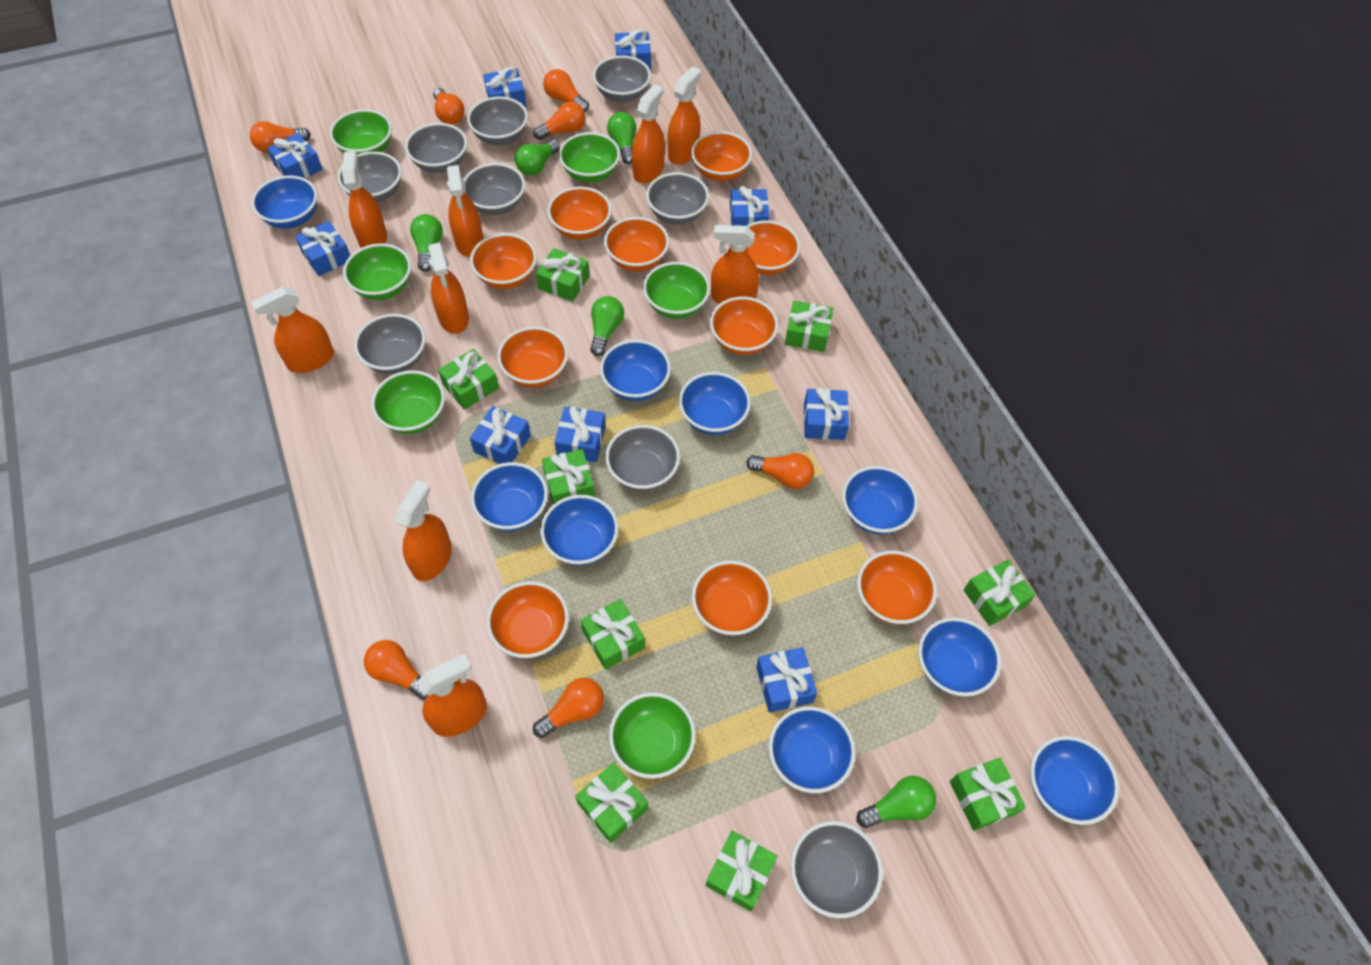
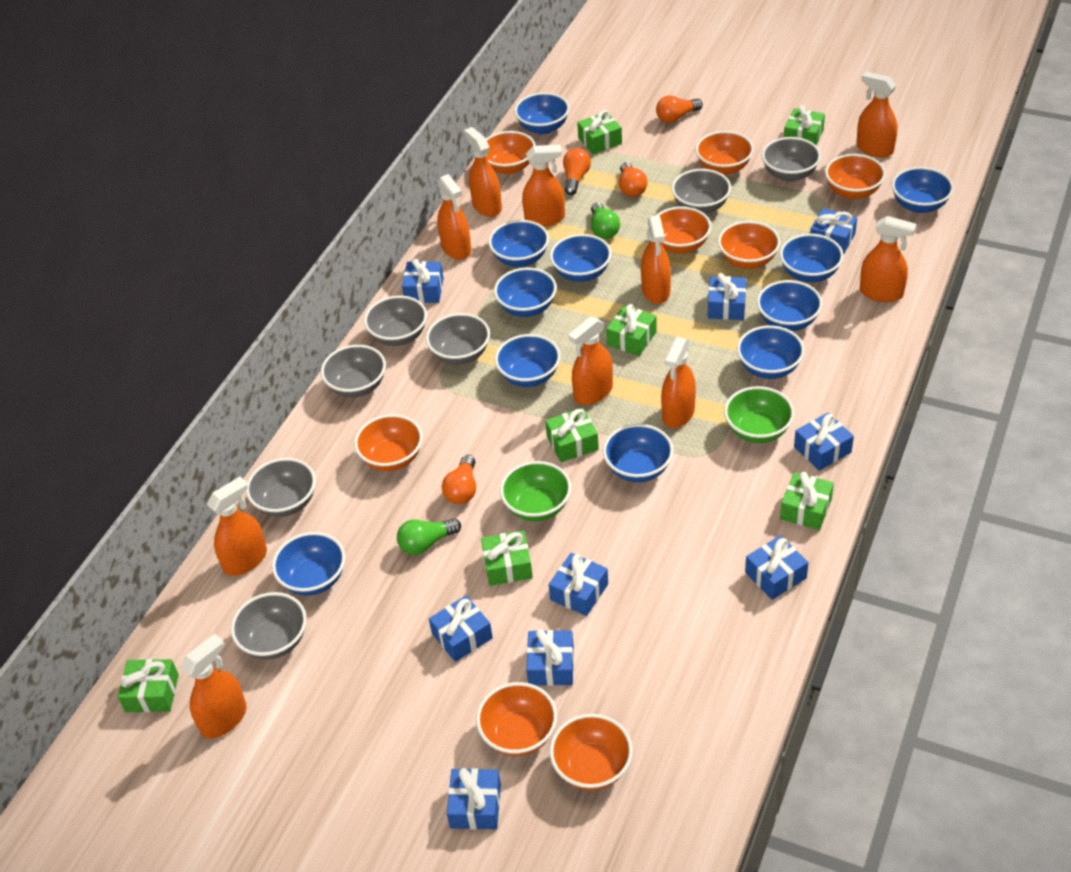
blue bowl: [251,175,318,229] [471,462,548,531] [540,495,619,566] [600,340,671,401] [679,372,751,435] [768,706,856,793] [842,466,918,534] [918,617,1001,696] [1030,736,1119,825] = 9 -> [272,532,345,596] [488,220,549,267] [494,267,557,317] [495,334,560,387] [514,92,570,134] [550,234,612,282] [603,424,673,482] [737,325,805,379] [757,280,822,331] [780,234,844,282] [892,167,954,213] = 11
green bowl: [330,109,392,154] [343,243,411,300] [371,370,445,434] [559,132,620,182] [609,692,696,779] [643,262,710,319] = 6 -> [500,461,571,521] [724,386,794,443] = 2
green gift: [438,349,499,410] [536,248,590,302] [542,449,595,504] [575,763,648,843] [581,599,645,670] [706,831,777,911] [785,301,833,352] [950,758,1026,831] [964,559,1035,626] = 9 -> [118,659,179,712] [481,530,533,586] [545,408,599,462] [577,110,622,154] [606,304,657,356] [780,472,834,530] [784,105,825,145] = 7
green light bulb: [410,214,443,272] [515,139,560,176] [590,296,624,356] [607,112,636,164] [857,776,936,828] = 5 -> [397,518,461,555] [591,202,620,239] = 2
grey bowl: [337,151,402,202] [354,314,426,374] [405,123,467,173] [464,163,525,215] [467,96,528,145] [593,55,651,103] [605,425,680,491] [646,172,709,224] [791,821,883,919] = 9 -> [231,592,307,659] [246,458,316,517] [321,345,386,398] [364,295,427,346] [426,313,490,365] [671,169,731,214] [762,137,821,181] = 7
orange bowl: [470,233,537,289] [486,581,569,658] [497,327,568,387] [547,186,612,240] [604,217,669,271] [691,131,752,181] [692,560,772,636] [710,297,779,355] [747,220,801,275] [857,551,937,624] = 10 -> [354,414,423,471] [476,682,557,756] [486,131,536,174] [549,714,633,790] [656,206,712,253] [695,131,754,175] [718,221,780,269] [825,154,886,199] = 8
orange light bulb: [250,121,311,153] [364,640,428,699] [433,88,464,125] [533,101,586,140] [533,678,604,738] [543,69,589,112] [746,453,814,489] = 7 -> [442,455,476,504] [563,148,591,195] [619,162,648,197] [656,95,703,123] = 4
orange spray bottle: [251,287,334,373] [342,151,387,248] [395,480,452,581] [417,653,487,737] [428,242,469,334] [447,165,484,257] [632,84,665,183] [668,66,701,165] [711,225,759,304] = 9 -> [180,634,247,739] [207,477,267,576] [437,174,471,260] [464,127,502,217] [522,145,565,227] [568,317,613,405] [641,215,671,304] [661,337,696,428] [856,72,897,157] [860,216,916,302] = 10

